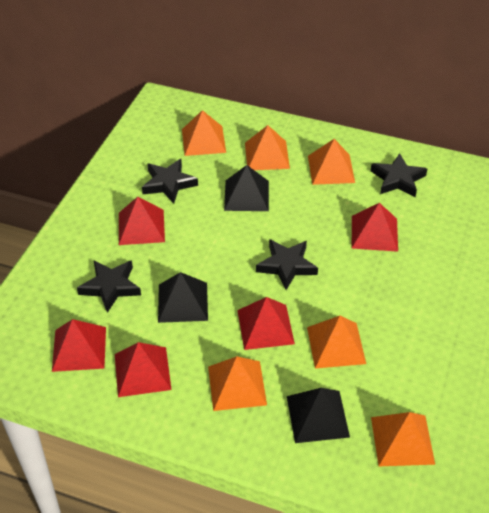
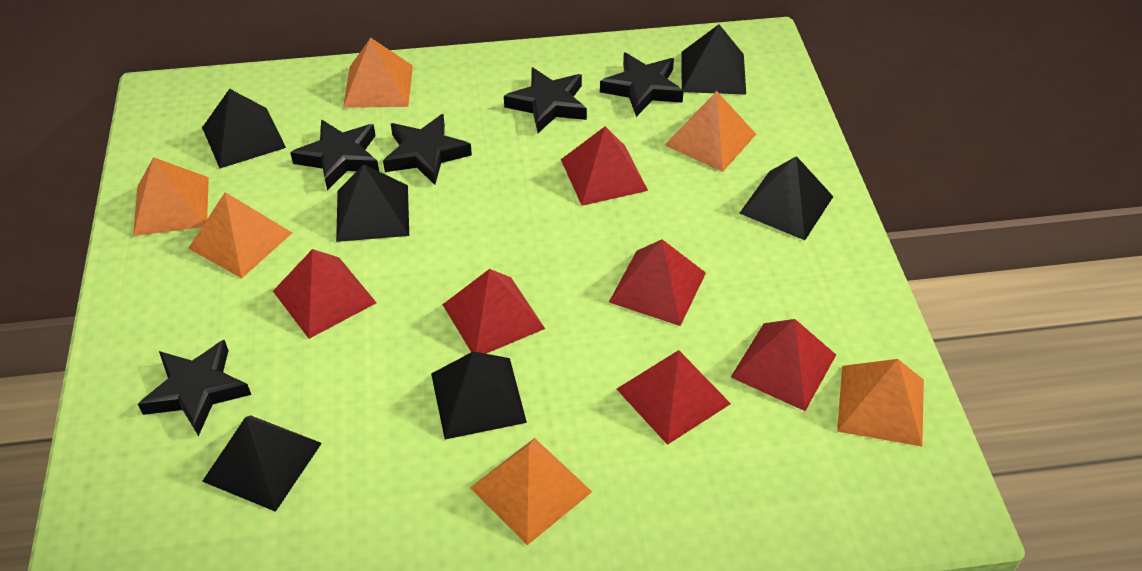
black pyramid: [158,272,208,323] [224,165,269,211] [287,388,350,443] = 3 -> [202,89,286,168] [202,415,322,512] [336,164,409,242] [431,351,527,439] [681,24,746,95] [739,156,833,240] = 6
black star: [77,260,141,313] [142,159,198,203] [256,239,318,290] [371,153,427,197] = 4 -> [138,340,251,436] [290,119,379,190] [383,114,472,185] [504,67,587,133] [600,52,684,117] = 5
red pyramid: [52,319,106,372] [115,342,172,397] [119,197,165,245] [237,297,295,350] [352,203,398,252] = 5 -> [273,249,377,339] [442,269,545,354] [561,126,648,206] [609,239,706,326] [617,350,731,445] [731,319,836,411] = 6

